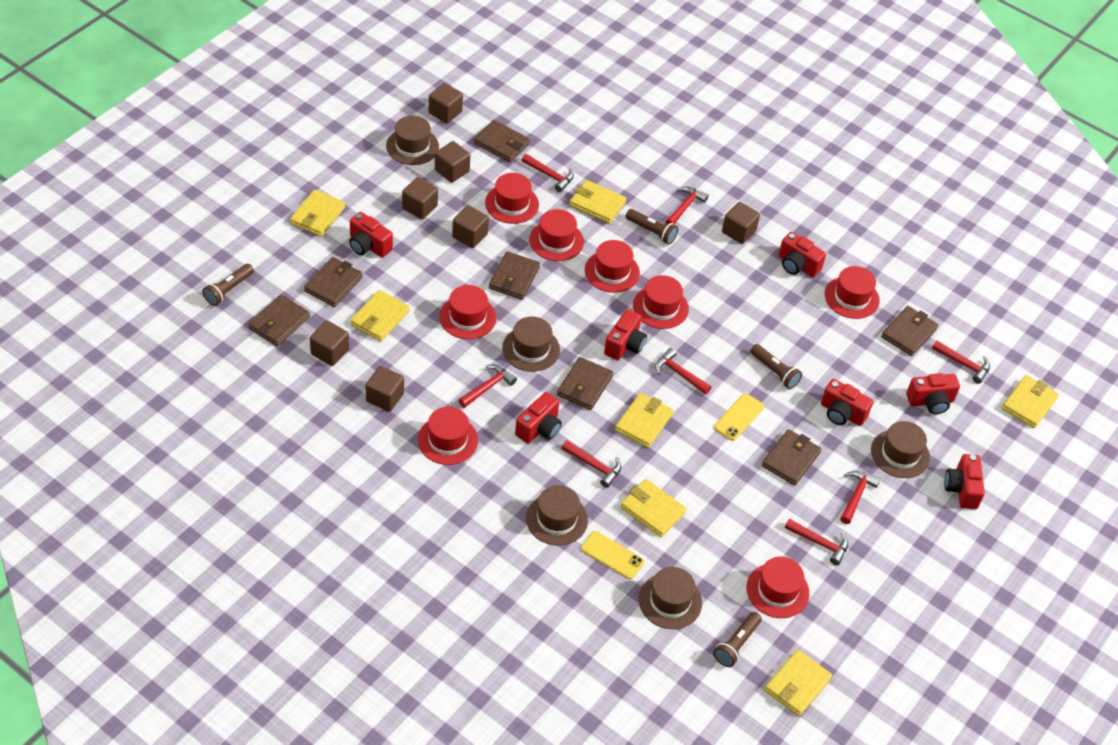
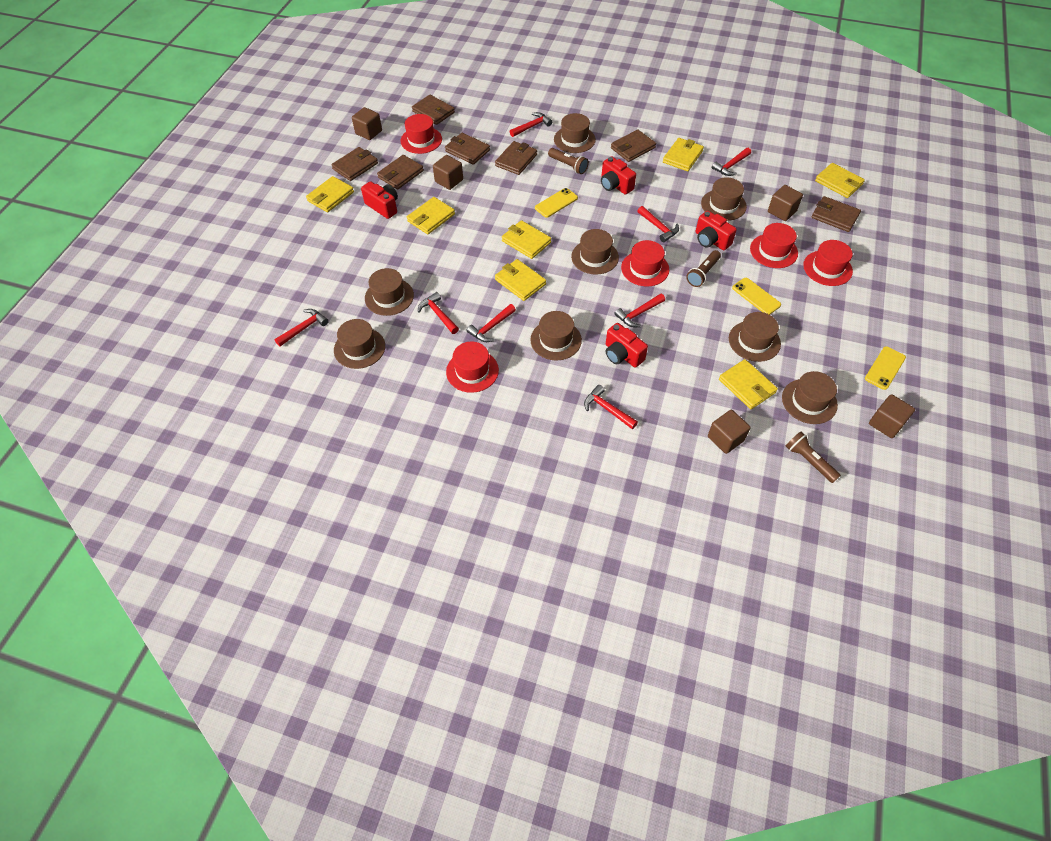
brown cube: [310,320,349,366] [365,366,404,412] [402,177,438,219] [428,83,463,123] [435,141,470,183] [452,205,489,248] [722,202,760,244] = 7 -> [352,107,382,140] [433,155,463,190] [708,410,751,454] [768,185,803,221] [869,394,915,438] = 5
brown flashlight: [202,264,254,306] [626,209,678,245] [713,612,762,667] [750,344,802,389] = 4 -> [548,148,589,174] [686,250,721,287] [786,432,841,483] = 3
brown hat: [386,116,439,165] [502,316,560,372] [526,485,588,546] [638,567,702,629] [871,421,930,478] = 5 -> [334,319,385,369] [365,268,414,316] [530,311,582,361] [554,113,596,153] [571,229,619,275] [701,177,747,221] [729,312,781,362] [782,371,838,424] = 8
red camera: [349,212,393,258] [515,392,562,443] [604,309,647,360] [778,232,826,277] [821,379,873,426] [906,373,960,415] [944,454,985,509] = 7 -> [361,181,398,219] [601,156,636,195] [606,323,648,368] [696,211,737,250] = 4
red hat: [418,407,478,465] [439,285,497,339] [485,173,539,224] [529,209,584,261] [585,240,640,293] [633,275,689,329] [746,557,810,618] [825,266,880,319] = 8 -> [400,114,442,154] [446,342,499,393] [621,240,669,286] [750,223,798,268] [803,240,853,286] = 5
yellow phone: [581,531,644,579] [714,393,764,441] = 2 -> [535,188,578,218] [732,278,781,315] [865,346,906,390] = 3

